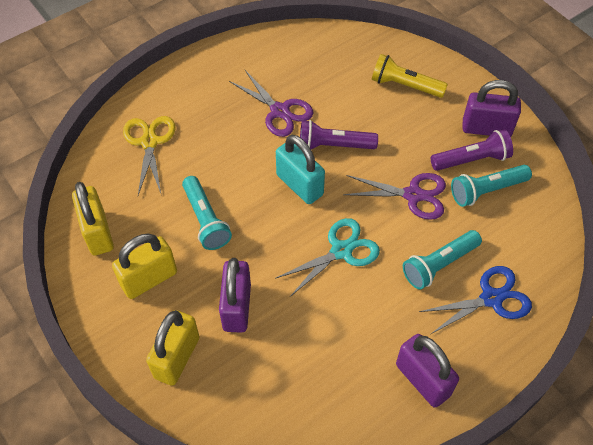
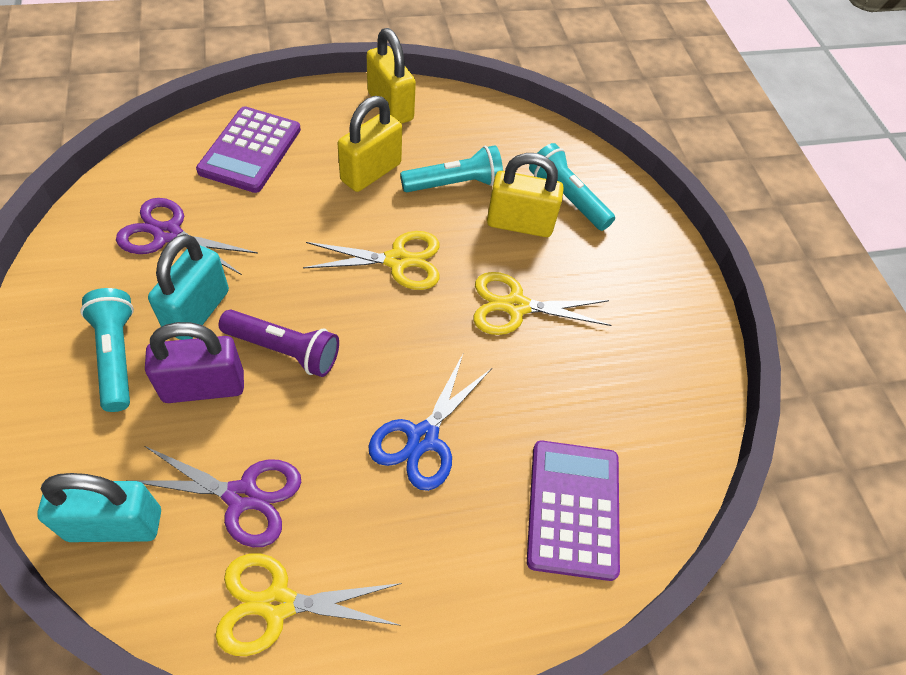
purple calculator: none = 0 -> [196,106,301,193] [527,440,620,581] = 2
purple flashlight: [300,120,378,149] [431,129,513,171] = 2 -> [219,310,339,377] = 1
purple padlock: [219,258,251,333] [396,334,459,408] [462,80,521,137] = 3 -> [145,322,244,403] = 1
turquoise padlock: [276,135,325,204] = 1 -> [37,473,161,542] [148,234,229,340] = 2
turquoise scissors: [275,218,380,297] = 1 -> none = 0
yellow flashlight: [372,54,448,98] = 1 -> none = 0
yellow scissors: [123,116,176,195] = 1 -> [215,553,402,656] [303,231,440,290] [473,272,612,335] = 3

